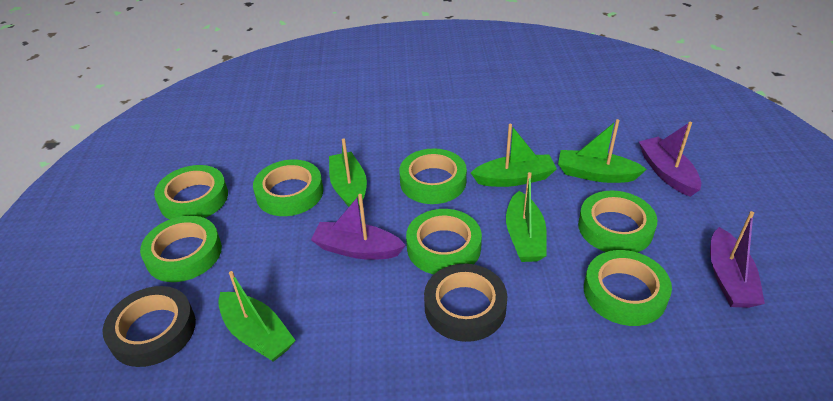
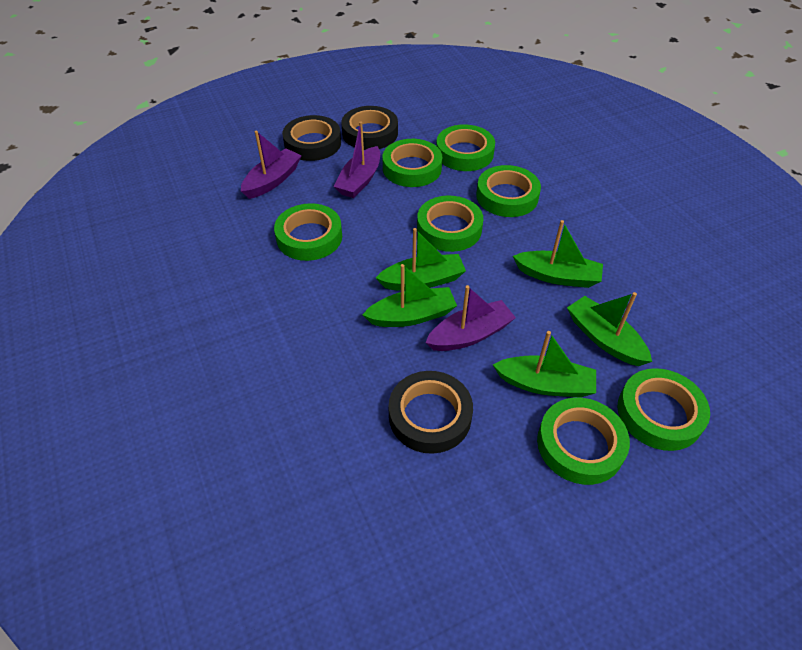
black tape: [103,286,196,367] [424,264,507,342] = 2 -> [282,115,341,161] [341,106,398,150] [389,371,473,454] = 3

